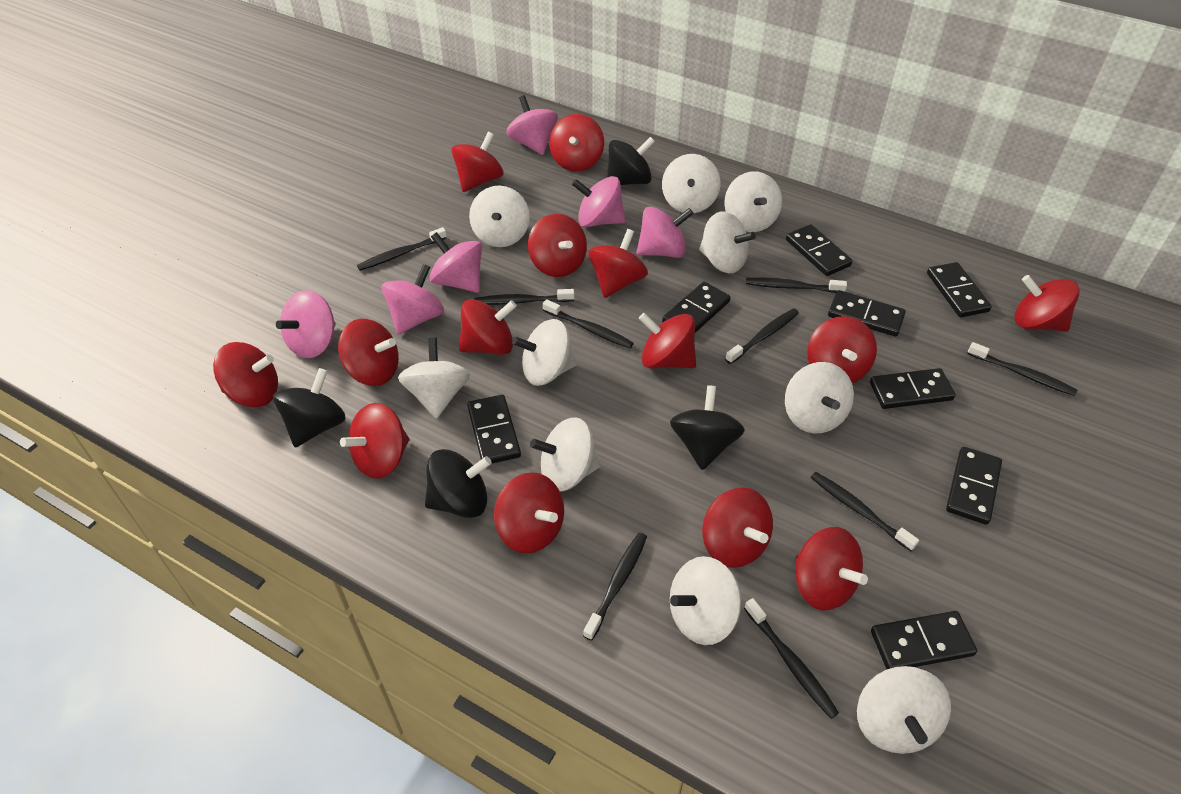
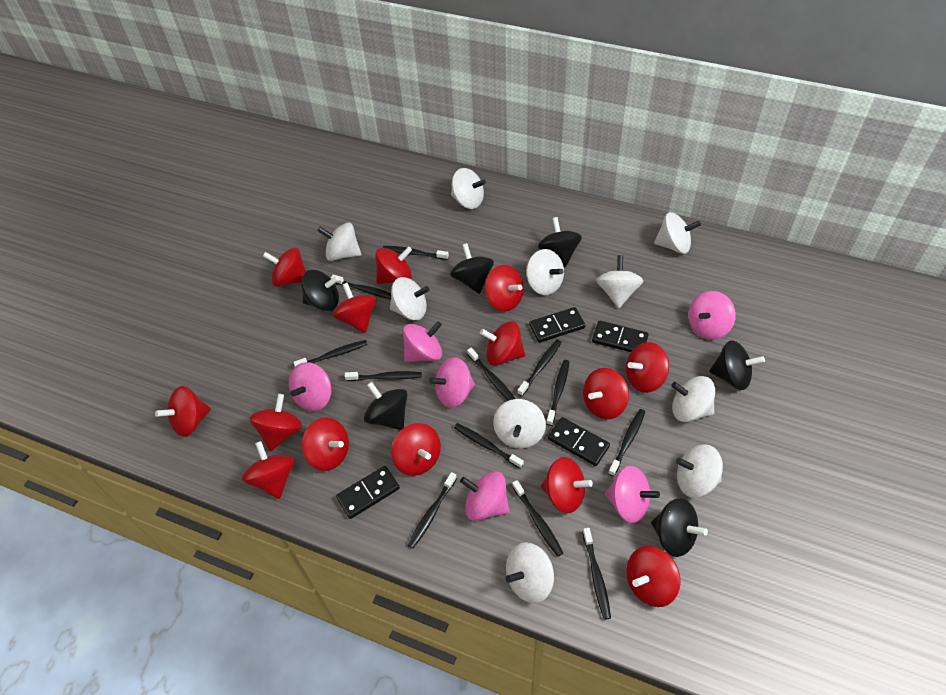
black domino: [467,395,521,464] [662,282,730,333] [786,224,853,276] [828,290,906,336] [870,368,955,409] [871,611,977,669] [927,262,992,317] [946,447,1002,525] = 8 -> [336,466,400,519] [529,307,585,343] [548,417,610,466] [592,321,649,352] = 4
black spinning top: [273,368,346,447] [425,449,492,518] [607,137,655,185] [670,385,745,470] = 4 -> [301,270,339,311] [364,382,407,430] [450,243,494,294] [538,217,582,267] [651,498,708,557] [709,341,765,390] = 6
black toothbrush: [357,227,447,271] [474,289,574,305] [543,299,634,349] [583,532,647,641] [725,308,799,364] [744,598,839,719] [746,278,847,293] [811,472,919,551] [967,342,1078,396] = 9 -> [294,340,368,367] [331,275,391,299] [345,371,422,381] [383,246,449,260] [408,472,457,548] [454,423,524,469] [467,348,515,401] [512,480,563,557] [517,340,562,396] [546,360,570,426] [583,528,611,620] [608,409,645,476] = 12

